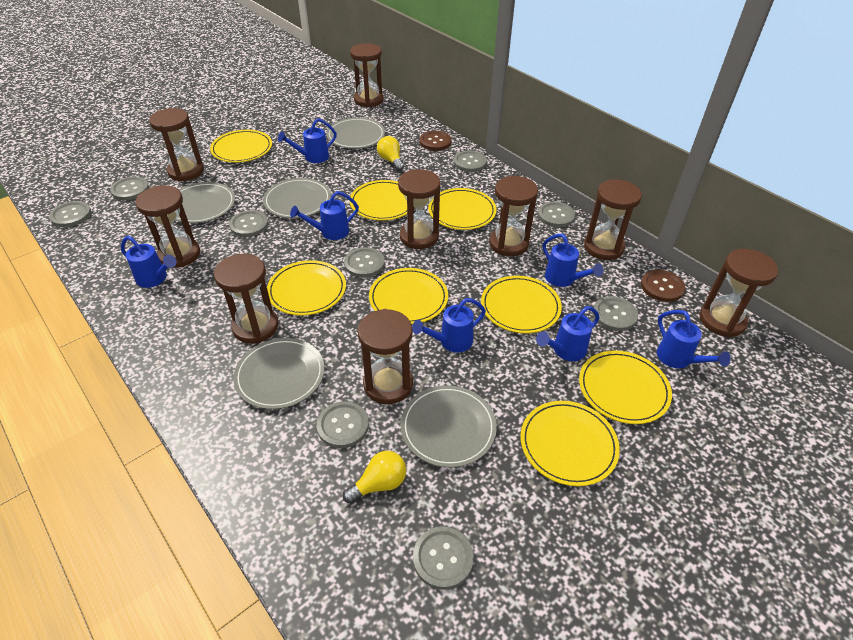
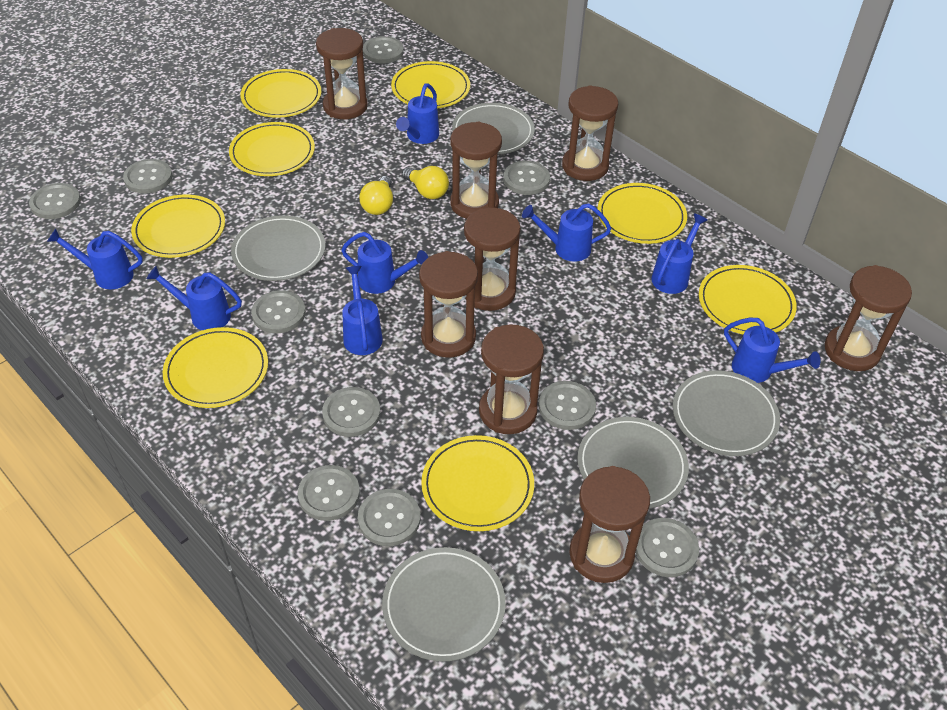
blue watering can: [121,236,176,288] [278,118,337,163] [290,191,359,240] [412,298,486,353] [536,306,600,361] [543,234,604,287] [657,310,731,369] = 7 -> [47,229,143,289] [146,266,242,330] [341,232,428,294] [342,266,383,355] [396,84,439,144] [522,203,611,262] [651,214,707,294] [724,318,821,383] = 8
brown button: [420,131,452,151] [641,270,685,302] = 2 -> none = 0
brown hourglass: [135,185,200,268] [149,108,204,181] [214,254,279,343] [350,43,384,108] [358,309,413,404] [398,169,441,249] [489,176,538,256] [584,179,642,260] [700,249,778,337] = 9 -> [316,28,368,119] [419,251,478,358] [450,122,502,219] [464,208,520,311] [479,325,544,434] [562,85,618,181] [569,466,650,583] [825,265,912,371] = 8
grey button: [49,201,91,227] [110,176,149,200] [229,210,269,237] [317,401,369,448] [344,247,385,278] [413,526,474,590] [453,151,487,172] [538,202,576,227] [593,296,638,331] = 9 -> [29,183,81,219] [123,159,172,194] [251,290,306,333] [298,465,360,521] [322,387,380,437] [358,489,421,546] [363,36,404,64] [503,161,550,195] [539,381,596,430] [635,518,699,577] = 10

